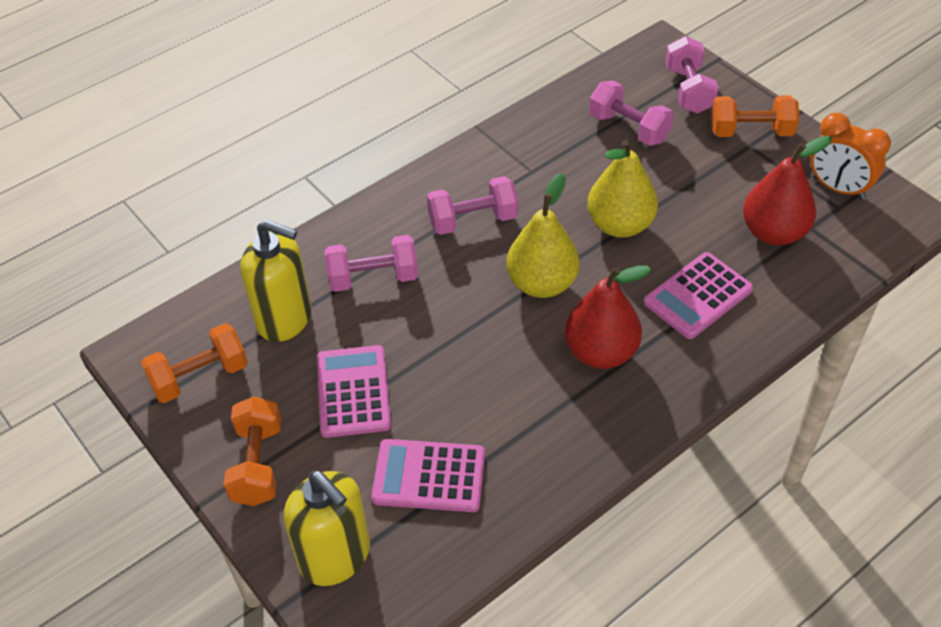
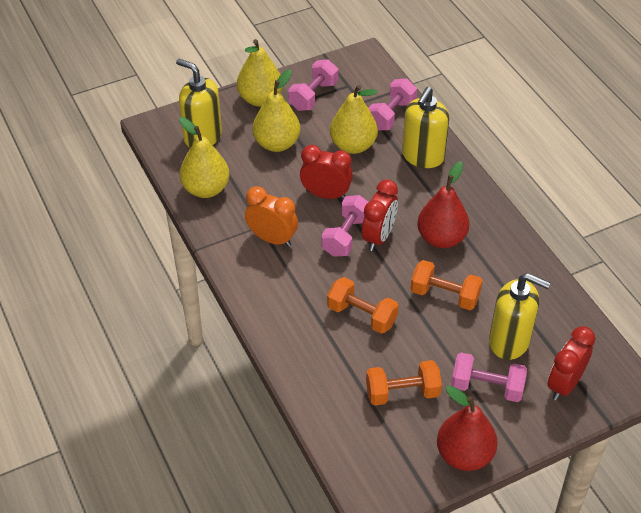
pink calculator: [317,345,391,438] [371,439,485,512] [644,252,753,339] = 3 -> none = 0
red clock: none = 0 -> [300,145,353,200] [362,179,398,251] [548,326,595,401] = 3
yellow pear: [506,173,580,298] [587,140,658,238] = 2 -> [179,117,230,198] [237,39,283,106] [252,69,300,152] [330,85,378,154] = 4
yellow soap dispenser: [241,219,311,342] [284,471,370,586] = 2 -> [176,59,222,148] [402,87,449,168] [489,273,550,360] = 3

